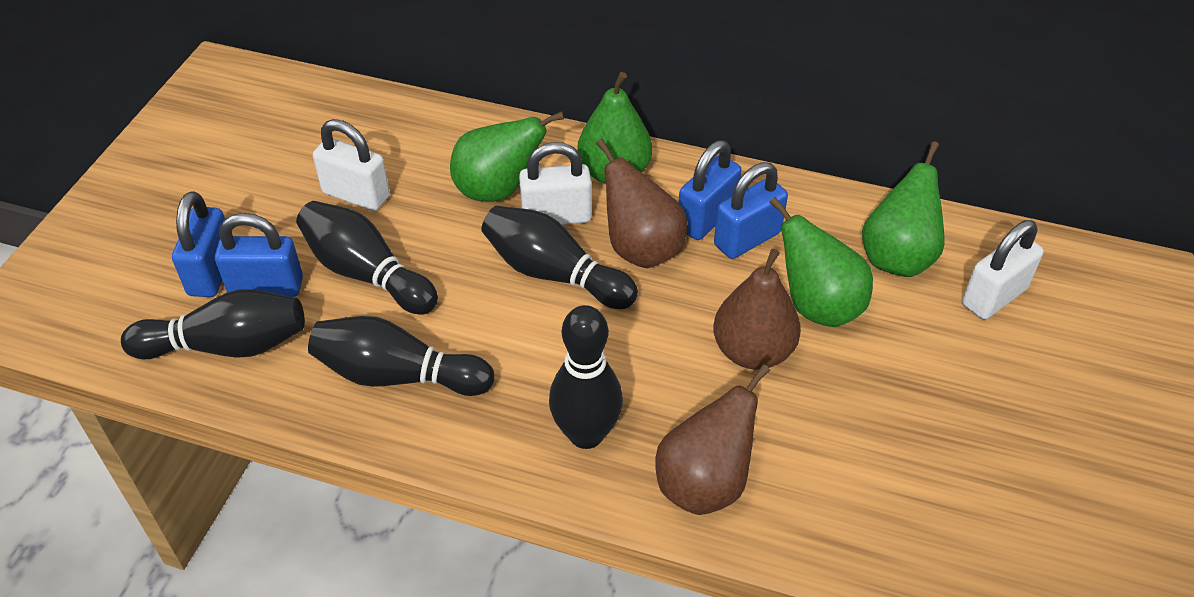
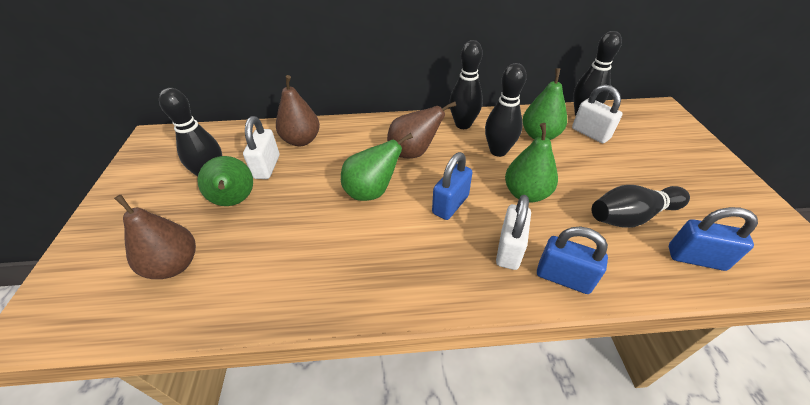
blue padlock: [172,191,225,297] [215,213,303,297] [678,140,742,240] [714,162,788,259] = 4 -> [432,152,473,220] [537,227,608,294] [669,207,758,271] = 3

